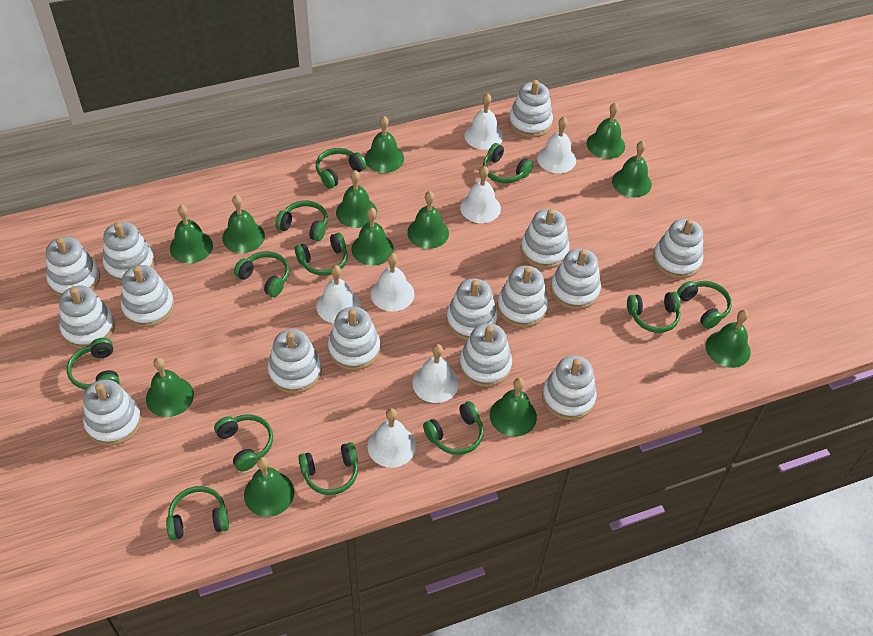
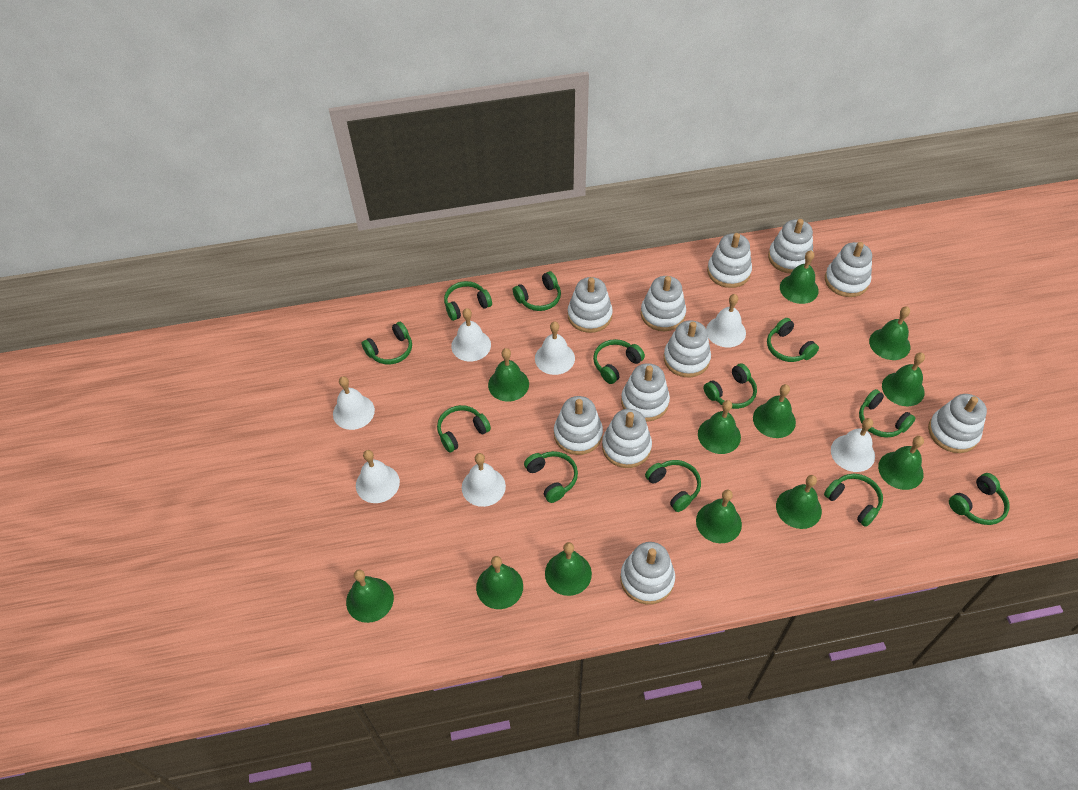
white stacking toy: [46,237,100,297] [59,286,115,349] [83,379,142,446] [103,222,155,283] [121,265,174,328] [268,329,322,393] [328,307,380,370] [446,279,498,340] [459,323,512,387] [497,266,548,327] [509,80,553,138] [521,209,570,269] [542,356,597,420] [550,248,601,310] [653,219,703,279] = 15 -> [554,396,603,455] [568,277,613,333] [602,409,652,468] [620,542,675,604] [621,363,670,422] [641,276,686,331] [664,320,711,377] [707,233,752,288] [768,219,813,274] [825,242,872,297] [928,394,987,453] = 11

